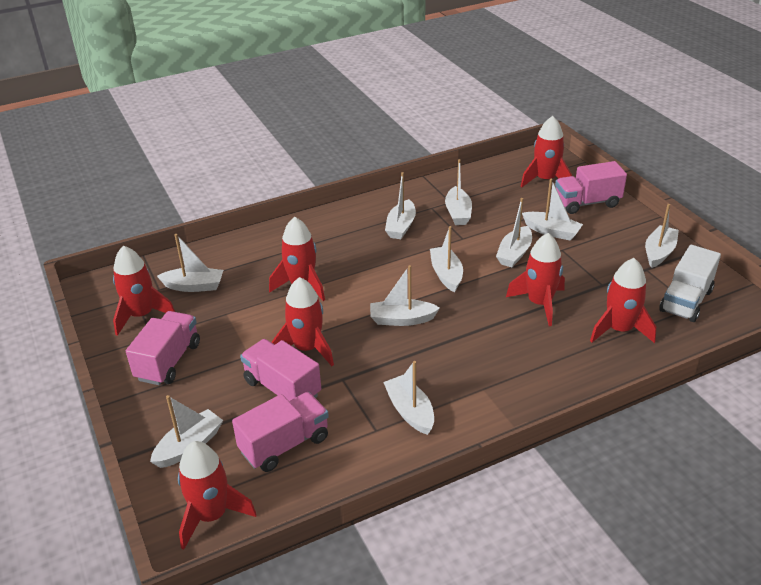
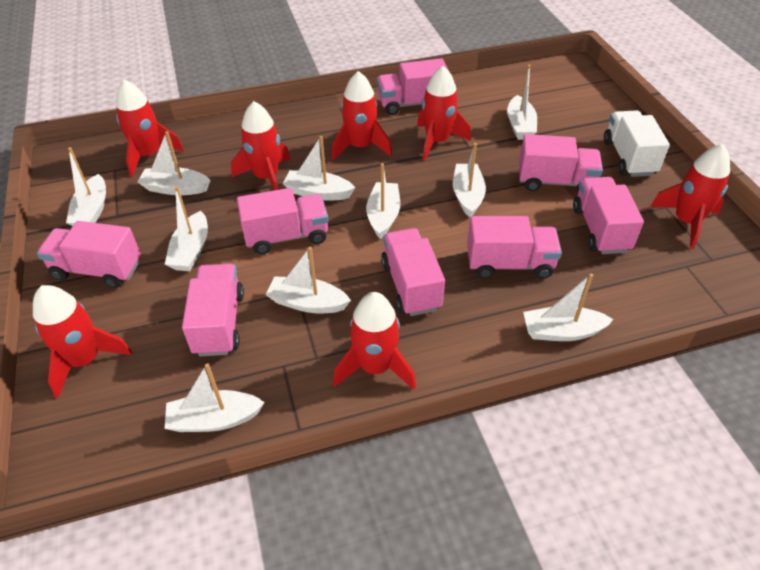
pink truck: [126,311,200,385] [232,392,329,472] [240,339,321,401] [555,161,627,214] = 4 -> [37,221,141,288] [182,264,244,356] [237,188,329,255] [377,58,449,115] [381,228,445,316] [467,216,562,279] [519,134,603,191] [573,177,644,254] = 8

